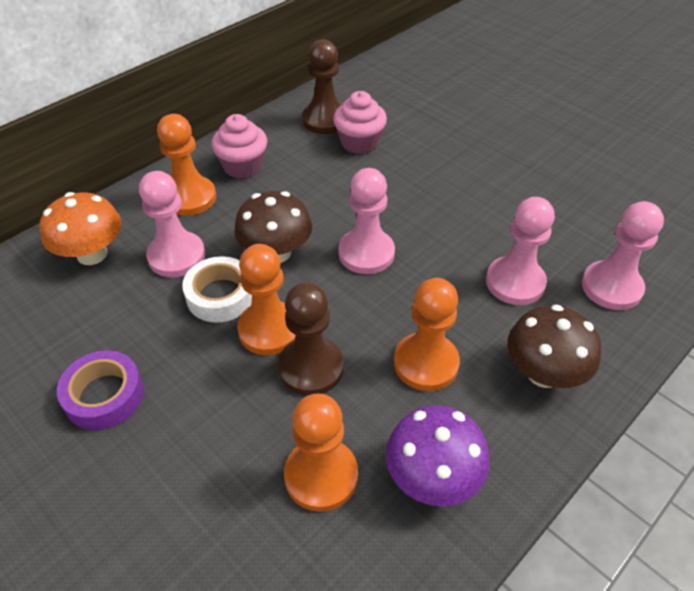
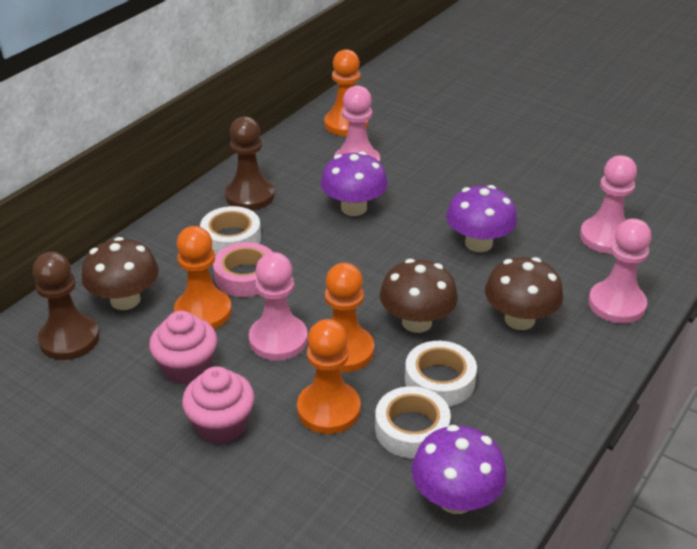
brown mushroom: [234,191,312,263] [507,304,601,388] = 2 -> [82,237,159,310] [380,259,458,333] [485,257,563,330] = 3
orange mushroom: [40,192,121,265] = 1 -> none = 0
pink tape: none = 0 -> [213,242,272,297] = 1
purple mushroom: [386,405,489,507] = 1 -> [321,151,388,216] [411,425,507,514] [446,185,517,252] = 3
purple tape: [57,350,144,430] = 1 -> none = 0
white tape: [182,256,252,323] = 1 -> [200,206,261,255] [375,386,451,458] [405,341,477,407] = 3

